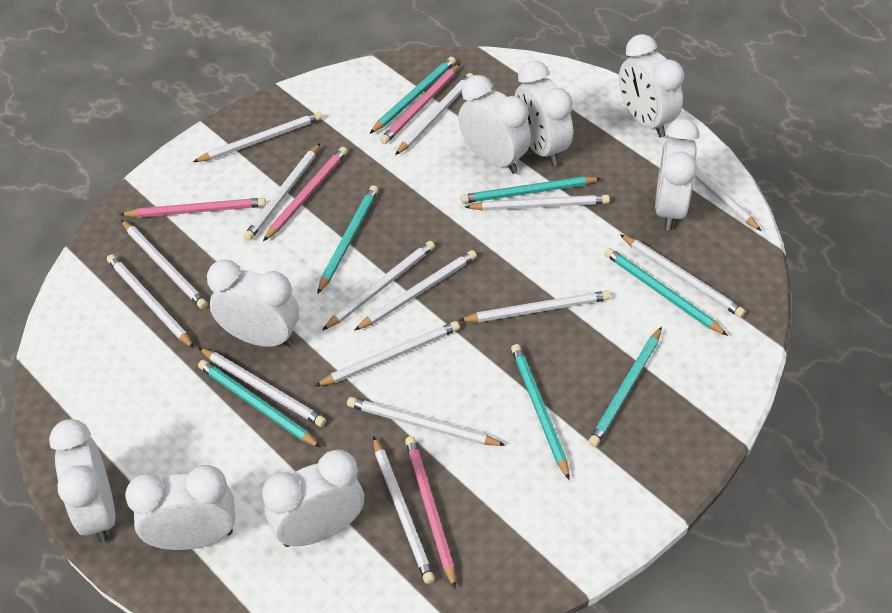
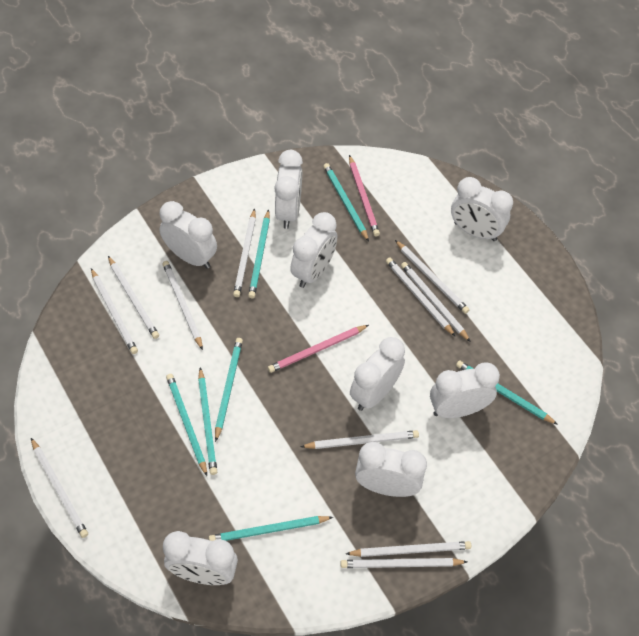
pink pencil: [119,198,266,218] [263,147,347,241] [380,64,460,144] [405,436,456,588] = 4 -> [268,325,369,373] [349,155,380,236] = 2
white pencil: [107,254,194,348] [121,220,208,309] [193,112,322,162] [199,348,326,427] [244,143,320,241] [315,321,460,386] [322,241,435,330] [347,397,506,446] [354,250,477,331] [373,436,435,584] [395,73,474,155] [459,291,611,322] [465,195,610,211] [620,234,745,318] [662,144,761,231] = 15 -> [31,438,88,538] [91,268,138,354] [108,256,159,339] [162,261,203,350] [233,208,256,297] [301,430,419,449] [340,558,467,568] [346,541,471,557] [386,257,456,337] [395,240,469,314] [401,262,471,342] = 11

